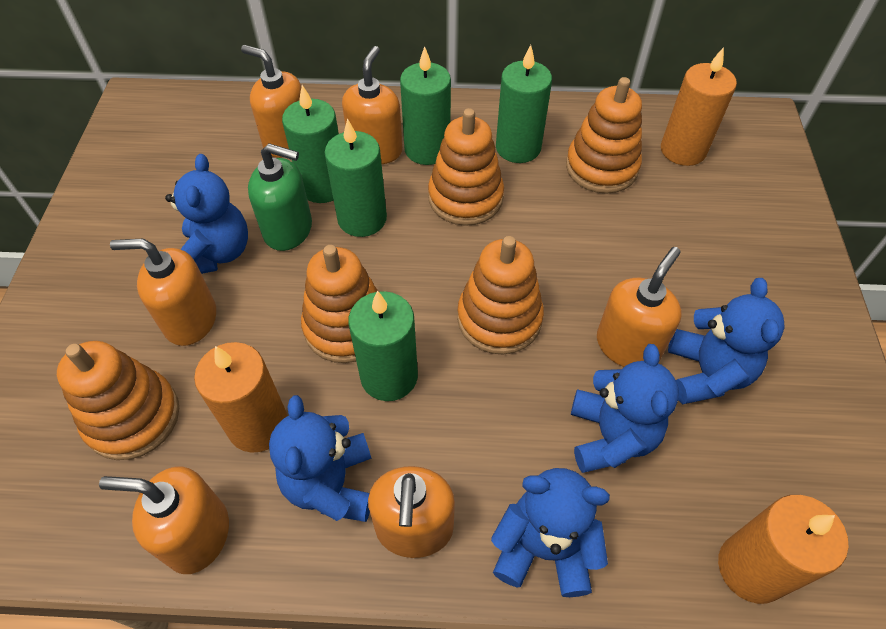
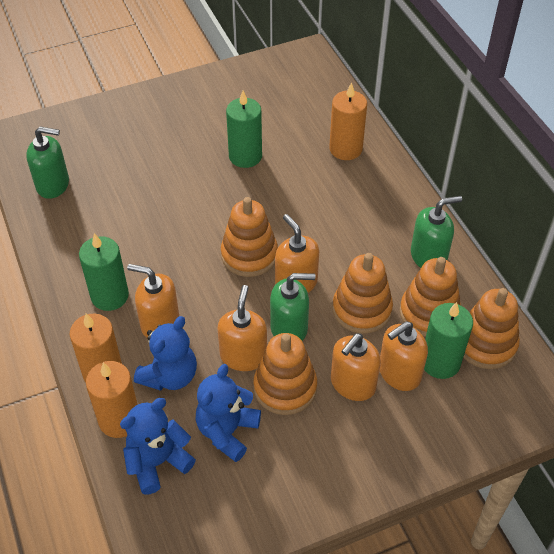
blue teddy bear: [165,154,248,274] [269,395,371,522] [491,468,610,597] [571,344,679,473] [668,278,785,404] = 5 -> [120,398,196,494] [134,316,197,391] [196,364,261,462] = 3
green candle: [282,85,339,203] [324,118,387,237] [348,290,418,401] [400,46,451,165] [496,45,552,163] = 5 -> [79,233,129,311] [226,91,262,168] [424,302,473,379] = 3
green soap dispenser: [248,143,312,251] = 1 -> [26,126,69,199] [270,273,315,341] [411,196,462,268] = 3
orange soap dispenser: [99,466,229,574] [110,239,216,346] [241,45,301,158] [342,46,403,164] [368,466,455,558] [597,247,682,367] = 6 -> [127,264,179,338] [218,285,267,371] [275,214,319,293] [331,333,381,401] [380,321,428,391] = 5

